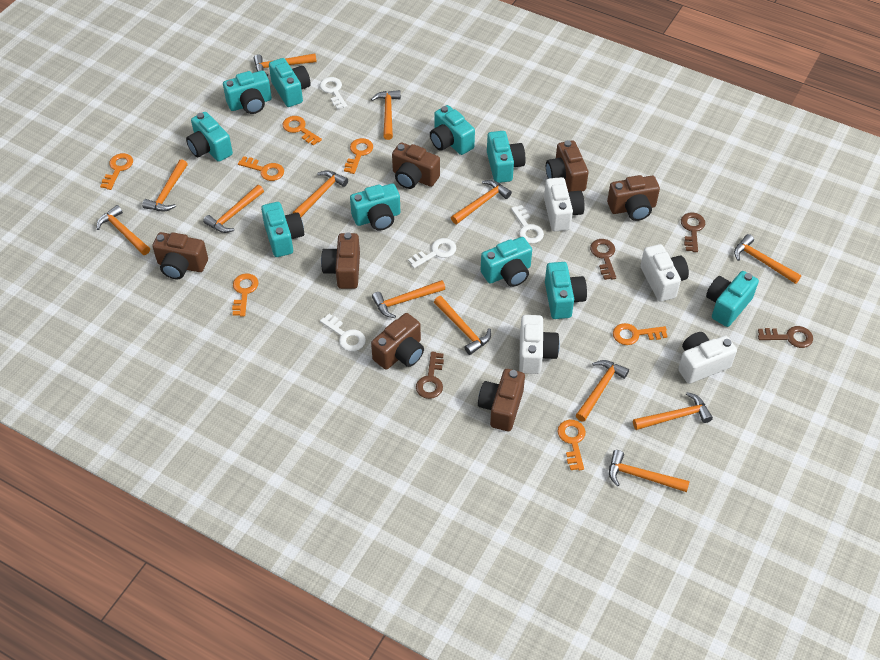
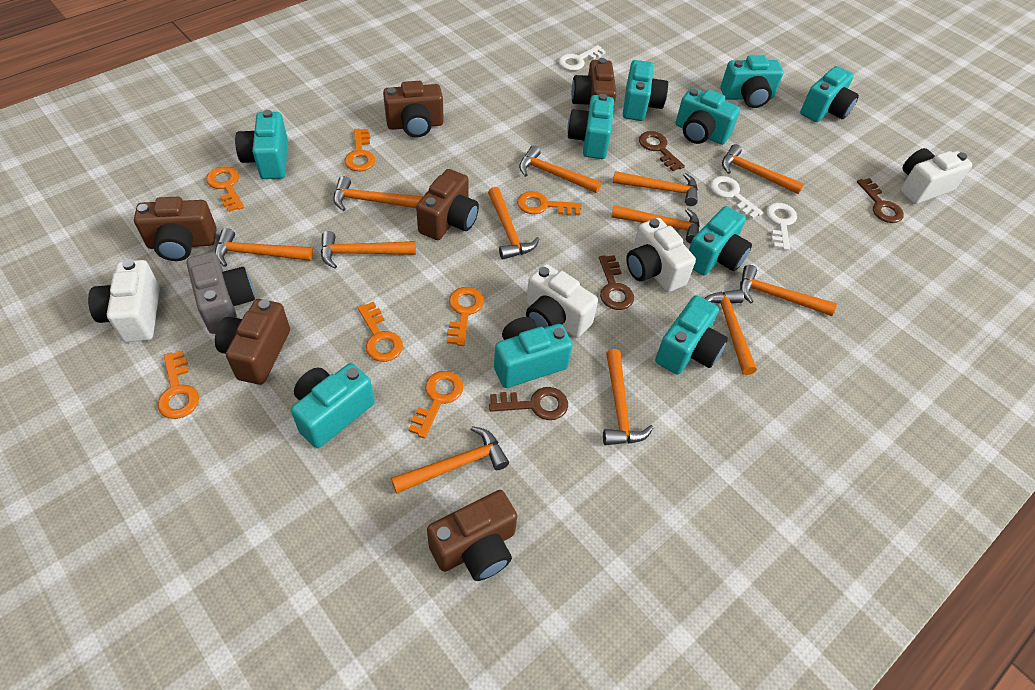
brown camera: [152,232,208,279] [321,232,360,289] [371,313,424,370] [392,142,440,189] [478,369,525,431] [546,140,589,192] [607,175,660,221] = 7 -> [134,197,217,261] [215,299,290,385] [383,81,444,137] [416,169,479,240] [427,490,517,581] [571,58,617,110] = 6
grey camera: none = 0 -> [187,252,255,334] = 1
orange hammer: [97,205,150,255] [142,159,188,211] [203,185,264,233] [254,53,317,77] [293,170,348,217] [371,90,401,140] [372,280,445,318] [434,296,491,355] [451,180,512,224] [576,360,629,422] [609,450,689,492] [633,392,713,430] [734,234,801,284] = 13 -> [215,228,313,267] [321,231,416,269] [333,176,423,211] [391,426,509,494] [488,187,540,260] [519,145,601,193] [603,349,654,445] [611,205,700,244] [613,171,698,206] [704,289,757,375] [722,144,804,194] [740,265,837,316] = 12
white key: [320,77,347,109] [320,314,366,351] [408,238,456,268] [511,205,544,244] = 4 -> [558,45,606,71] [710,176,763,219] [766,203,797,251] = 3

